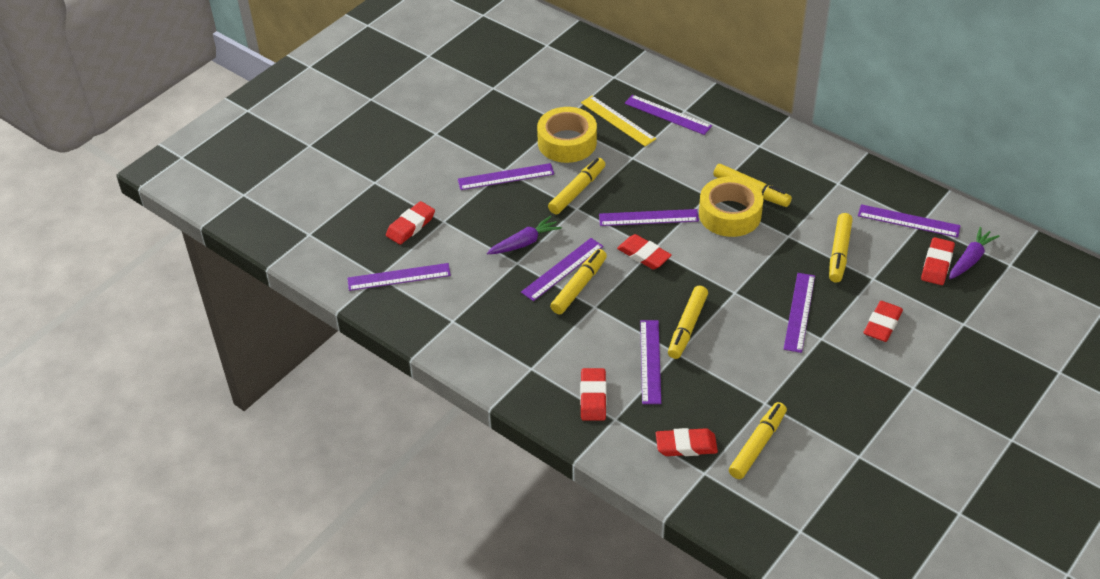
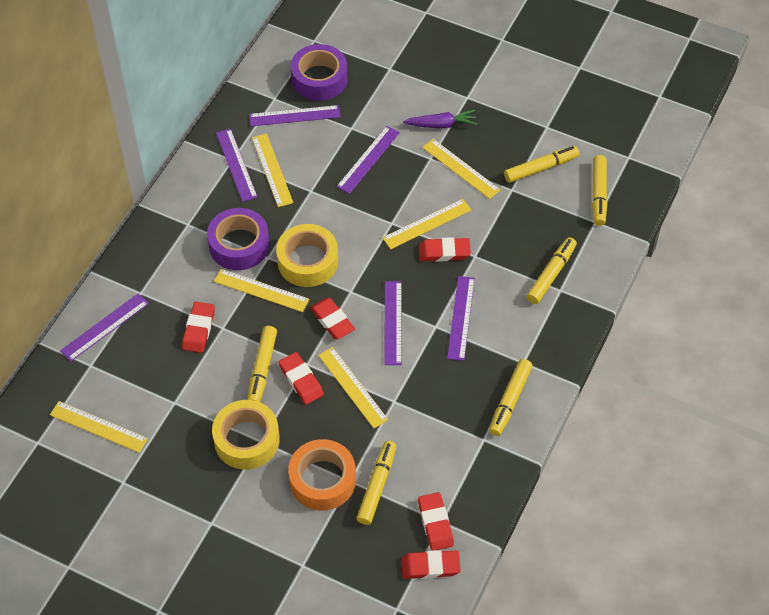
orange tape: none = 0 -> [288,439,356,510] = 1
purple carrot: [487,216,562,254] [949,227,1000,279] = 2 -> [403,110,477,128] = 1
purple ruler: [347,263,451,291] [458,163,554,190] [521,238,603,301] [599,209,699,226] [624,95,712,135] [640,320,661,404] [783,273,815,353] [858,204,961,238] = 8 -> [60,293,149,362] [216,129,258,202] [249,105,341,126] [336,126,400,194] [384,281,402,365] [447,276,475,361] = 6
purple tape: none = 0 -> [207,208,269,270] [291,44,348,101] = 2
yellow ruler: [581,96,656,146] = 1 -> [50,401,148,453] [214,269,309,312] [252,133,293,207] [318,347,388,428] [382,199,471,249] [422,139,501,199] = 6

